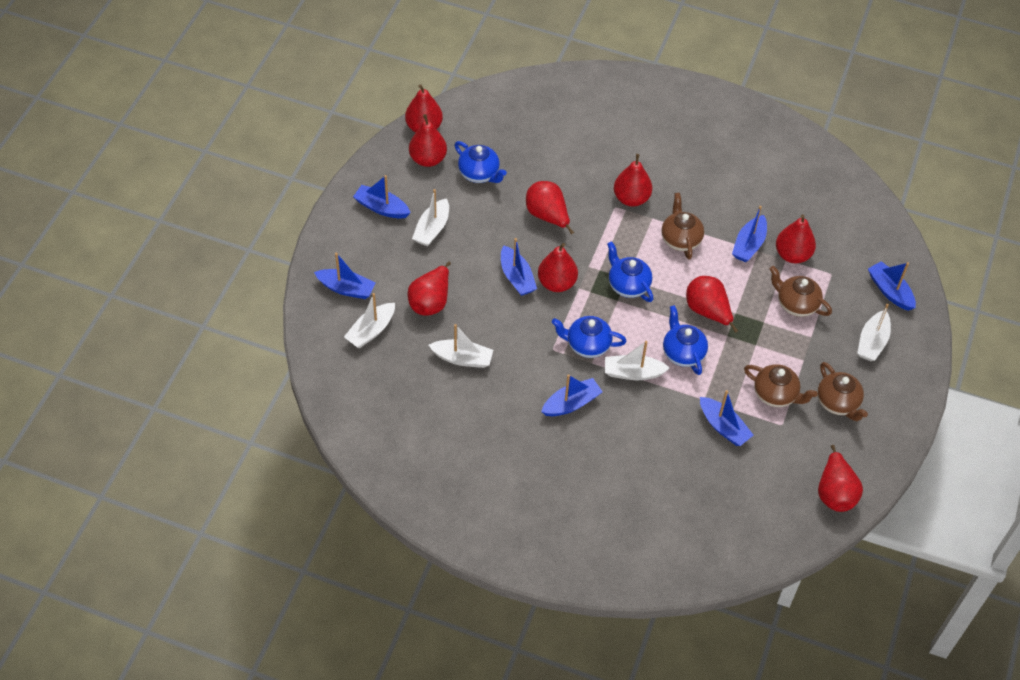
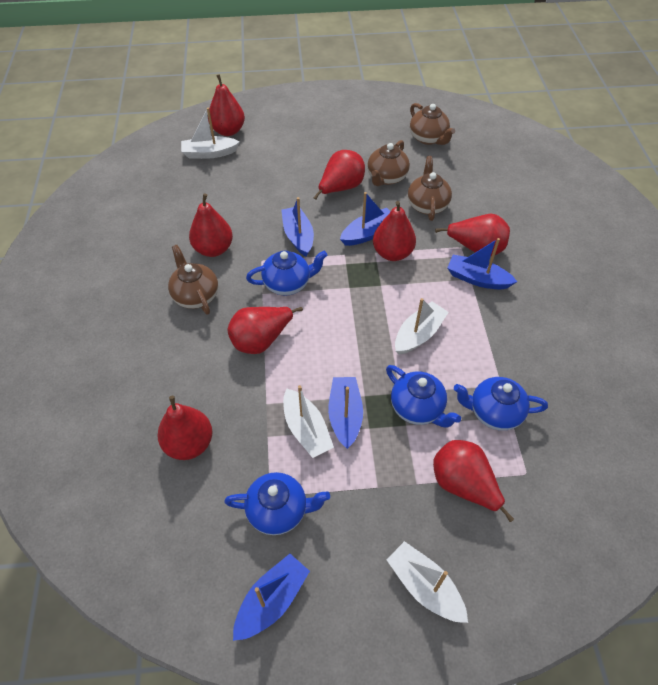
blue boat: [314,253,376,299] [353,175,411,219] [501,238,537,296] [541,374,603,416] [700,390,754,446] [732,206,767,262] [868,261,916,311] = 7 -> [233,554,310,641] [281,197,314,257] [328,377,363,449] [340,192,391,246] [447,238,517,289] = 5
red pear: [405,84,443,133] [407,261,451,316] [409,114,447,167] [526,181,574,235] [538,243,578,292] [614,154,652,207] [686,276,738,333] [776,215,816,263] [818,445,863,512] = 9 -> [157,396,213,460] [189,193,233,257] [208,74,245,136] [227,307,303,354] [313,150,365,200] [373,201,416,261] [433,440,514,522] [435,214,510,257] = 8
white boat: [344,293,395,348] [412,189,449,247] [429,324,493,368] [605,341,670,380] [857,304,891,361] = 5 -> [181,108,240,159] [283,385,334,458] [387,541,468,623] [395,298,449,355] = 4

